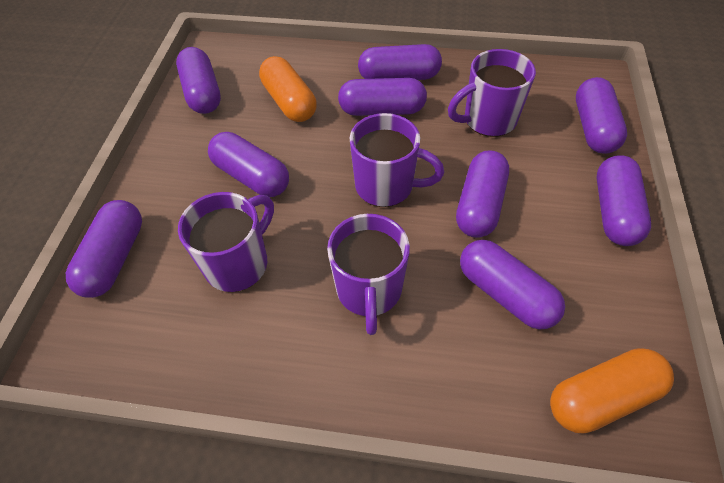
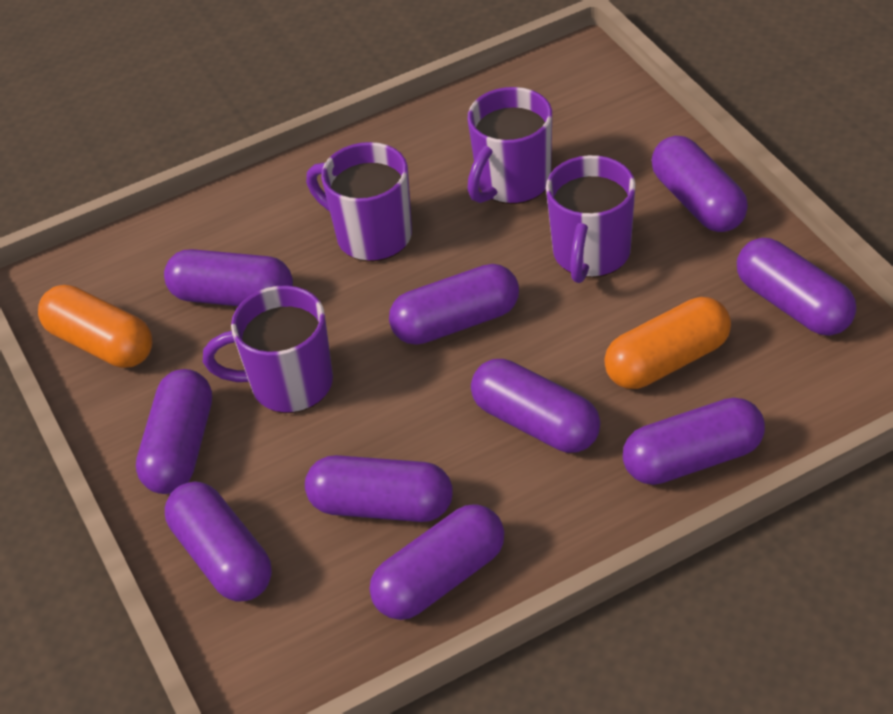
purple capsule: [66,200,142,298] [176,47,221,114] [208,132,289,197] [338,78,427,116] [358,44,442,80] [456,150,509,238] [460,240,565,330] [576,77,627,154] [596,155,651,246] = 9 -> [136,369,212,494] [164,249,293,306] [165,481,272,601] [305,455,453,522] [370,504,504,620] [389,264,519,345] [471,359,600,453] [623,398,765,485] [651,136,748,232] [737,238,856,336] = 10

